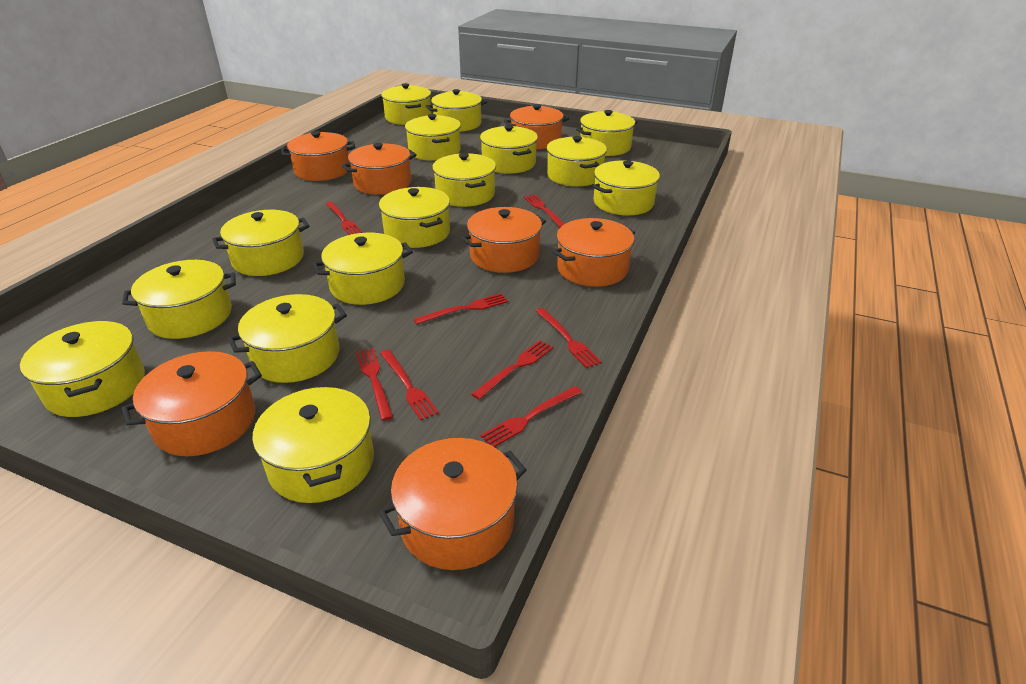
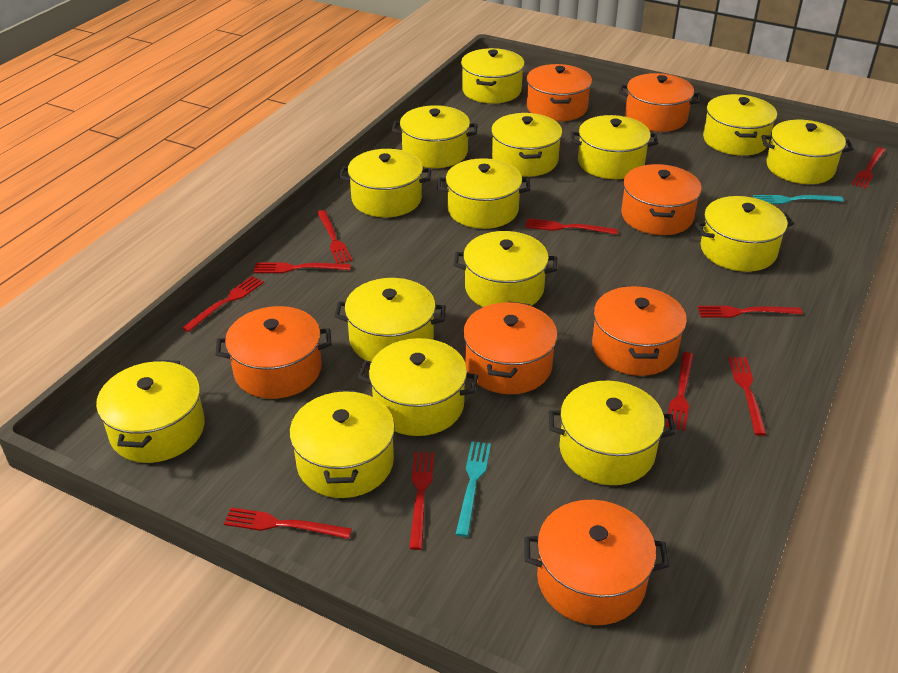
red fork: [326,202,363,235] [356,348,393,421] [380,350,439,420] [414,293,508,325] [471,340,553,400] [480,386,582,447] [524,194,565,227] [536,308,602,368] = 8 -> [182,276,264,332] [224,507,352,539] [253,262,351,273] [317,210,352,263] [409,452,434,550] [525,218,618,235] [666,352,694,431] [698,306,802,318] [728,357,767,436] [851,147,886,189] = 10
turquoise fork: none = 0 -> [455,441,491,537] [753,195,844,204] = 2

